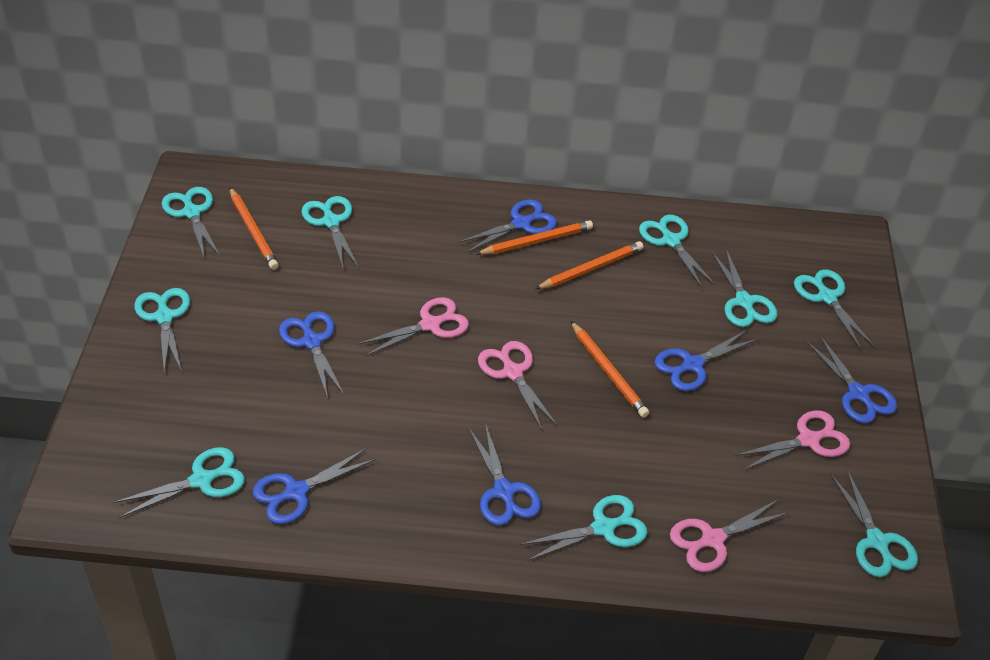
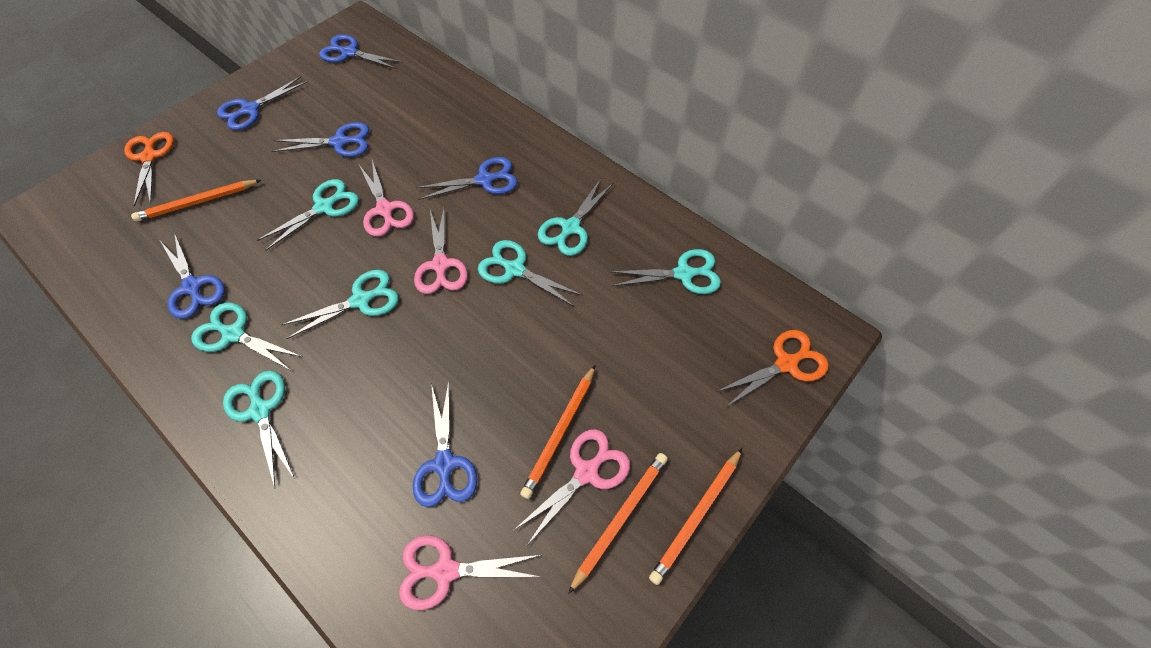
orange scissors: none = 0 -> [124,132,174,207] [716,330,829,407] = 2
turquoise scissors: [114,447,245,518] [134,288,190,373] [162,187,220,257] [301,196,359,268] [520,495,647,561] [639,215,715,288] [711,249,777,327] [794,269,874,350] [830,470,918,577] = 9 -> [191,303,302,370] [223,371,295,488] [257,179,359,251] [282,270,399,339] [478,240,583,307] [538,178,613,256] [609,249,721,294] = 7

